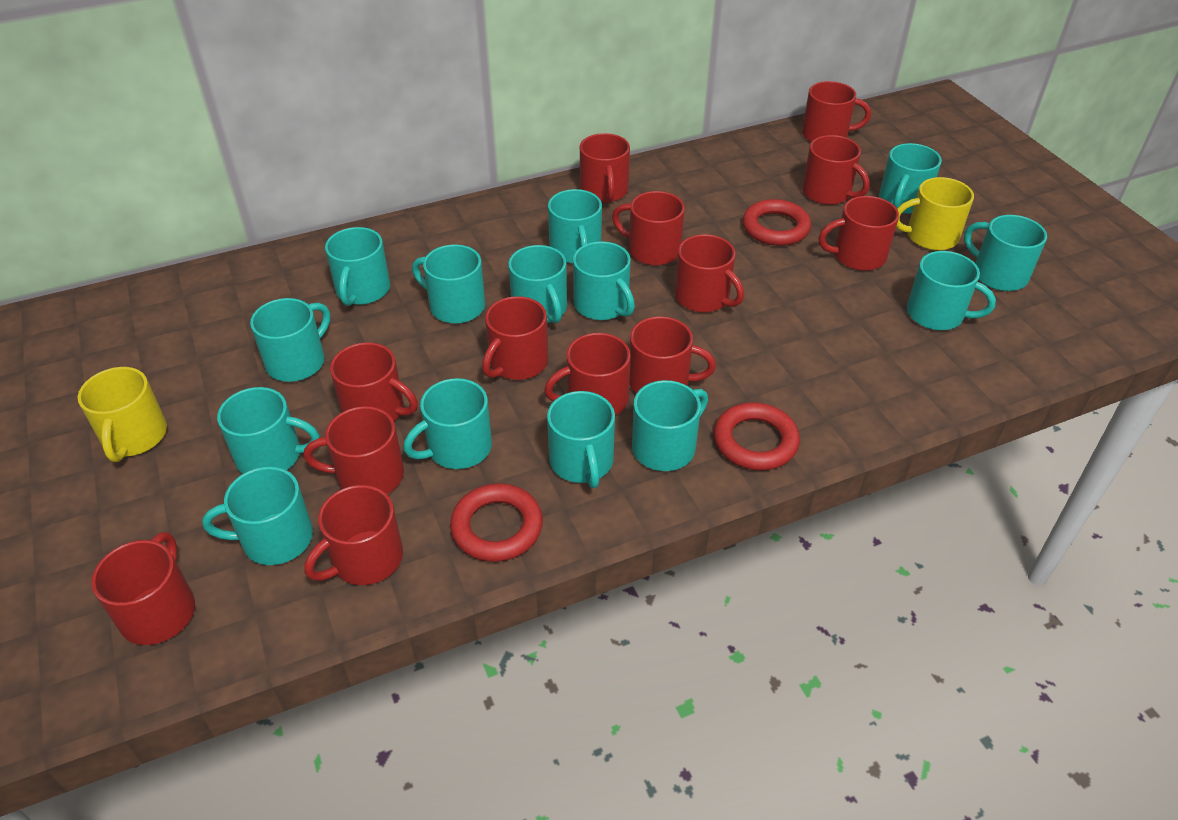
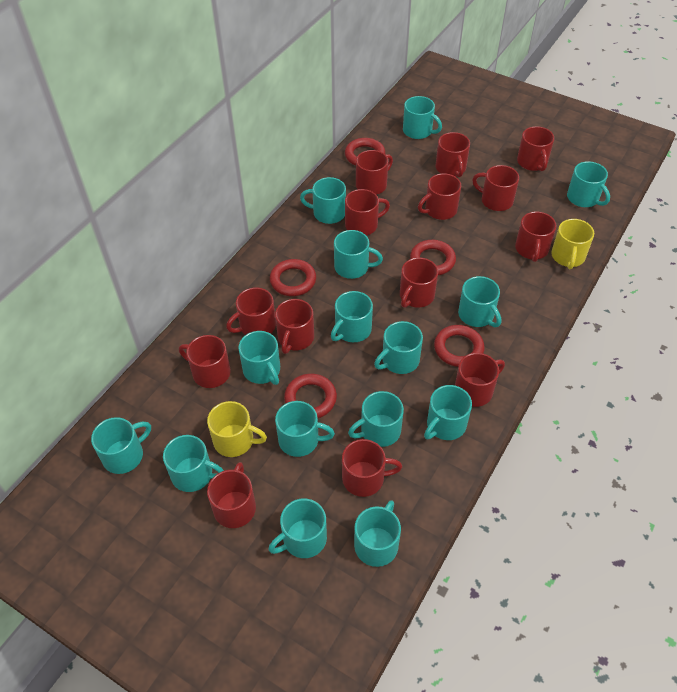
red mug: [91,532,195,645] [304,406,404,494] [304,485,403,585] [330,342,418,421] [482,296,548,380] [544,333,631,416] [580,133,630,203] [612,191,685,266] [629,316,716,394] [675,234,744,313] [802,81,871,142] [802,135,870,205] [818,196,899,271] = 13 -> [179,335,230,388] [207,462,256,528] [226,287,276,335] [275,299,314,354] [342,439,402,497] [345,189,390,235] [356,150,393,195] [400,258,438,308] [418,173,461,220] [436,132,470,177] [455,353,505,407] [472,165,519,211] [515,212,556,262] [517,126,554,171] = 14
red ring: [450,483,543,562] [714,402,800,470] [742,199,811,246] = 3 -> [270,259,316,296] [284,374,337,418] [345,138,385,166] [410,240,456,275] [434,325,485,367] = 5
turquoise mug: [202,467,313,565] [217,387,320,474] [250,298,330,382] [325,227,390,306] [403,378,492,469] [412,244,485,324] [508,245,567,323] [547,391,615,488] [548,189,602,263] [573,241,635,320] [632,380,708,471] [879,143,942,214] [907,251,996,330] [964,215,1047,291] = 14 -> [91,417,151,474] [163,435,224,492] [238,331,280,385] [268,498,327,558] [275,401,335,457] [300,177,346,224] [331,291,373,342] [334,230,383,279] [348,391,404,447] [354,500,401,567] [374,321,423,374] [403,96,442,139] [424,385,472,440] [458,276,501,327] [567,161,610,207] = 15

